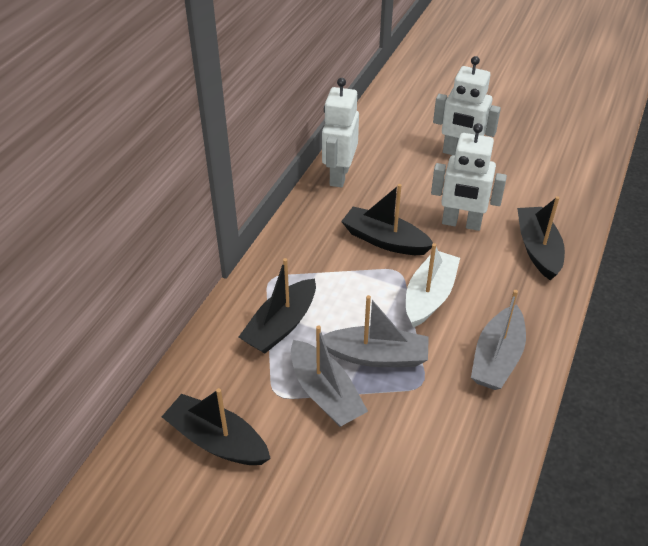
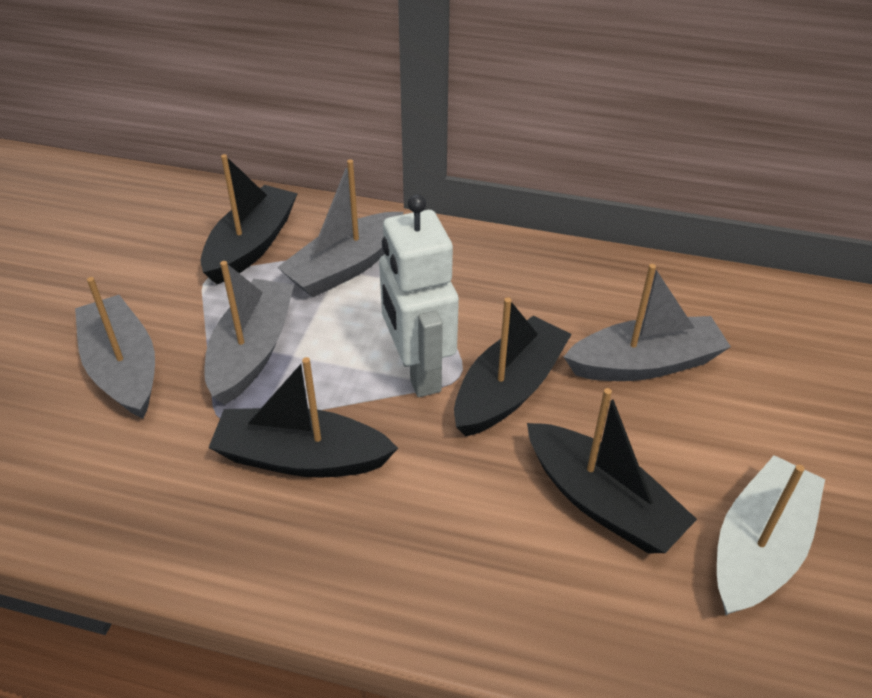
grey boat: [291,326,368,427] [323,295,429,367] [471,290,526,390] = 3 -> [75,277,155,418] [204,261,294,405] [277,159,403,297] [564,264,731,381] = 4
white robot: [322,78,359,188] [431,123,507,231] [433,56,501,155] = 3 -> [379,194,459,397] = 1

